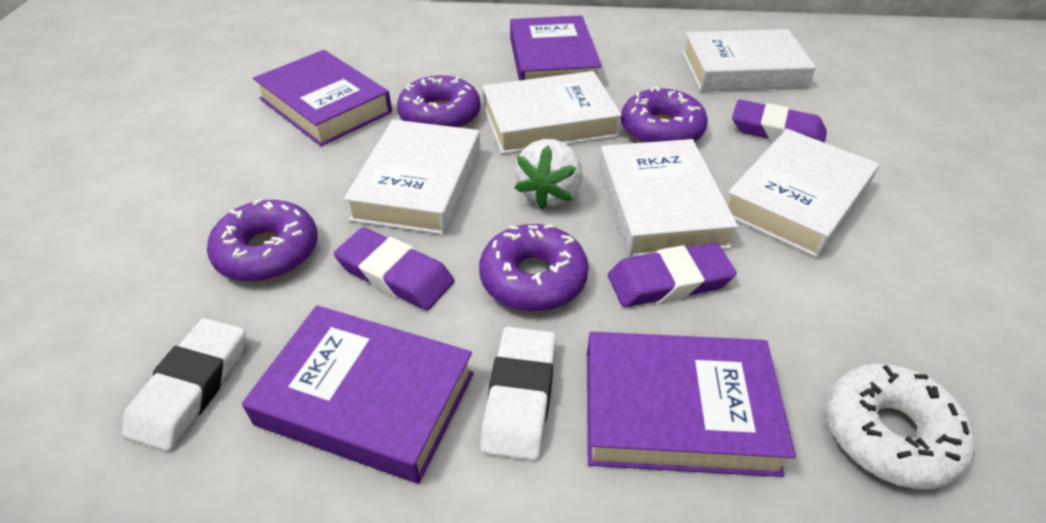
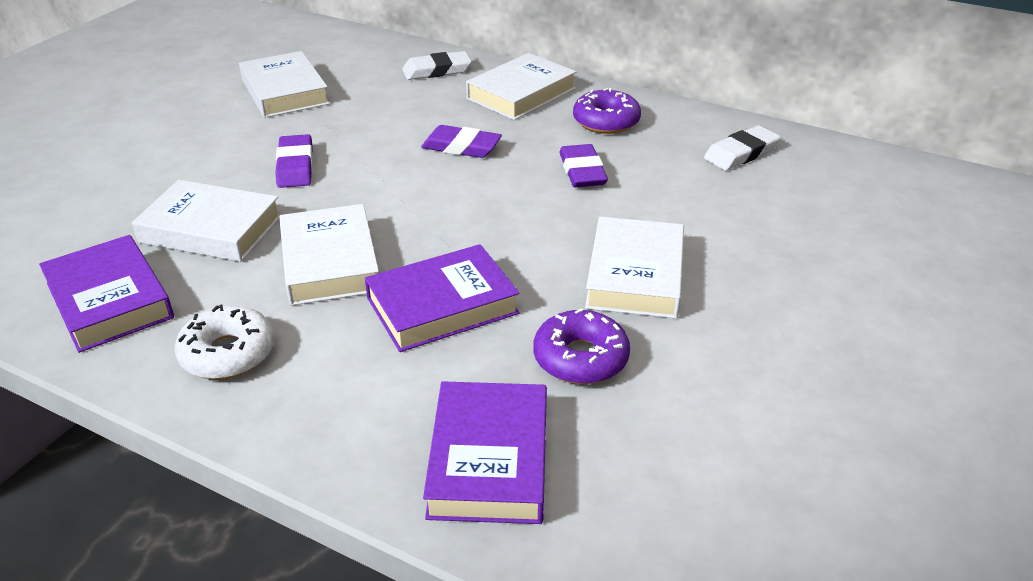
purple book: [242,305,474,483] [253,50,392,146] [510,15,602,81] [587,332,796,477] = 4 -> [39,235,174,353] [365,244,520,352] [423,381,547,524] = 3
purple donut: [207,199,318,282] [397,75,481,128] [479,224,589,312] [621,86,708,143] = 4 -> [534,308,630,384] [573,88,641,134] = 2
white strawberry: [514,139,582,210] = 1 -> none = 0

